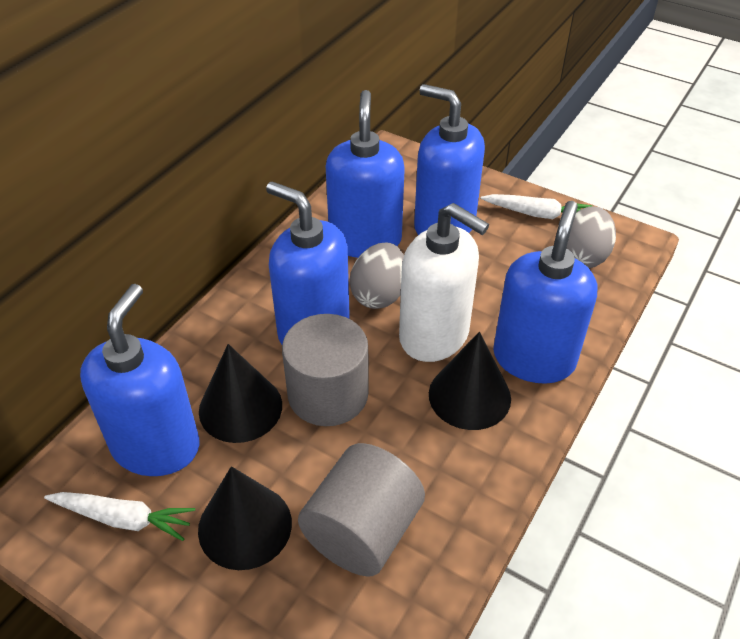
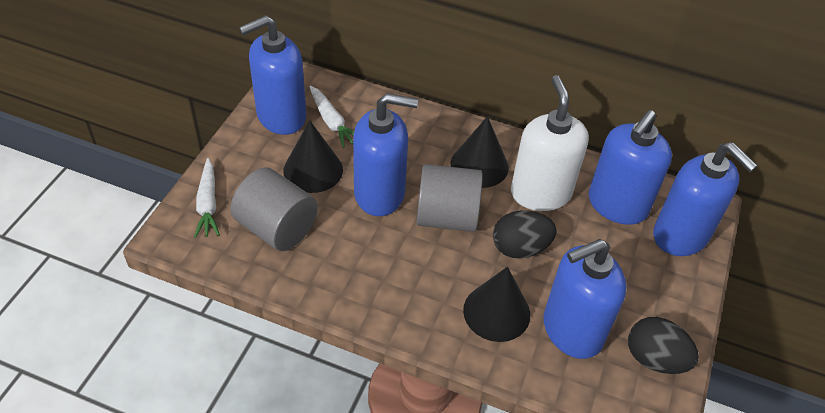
black egg: none = 0 -> [493,210,557,258] [628,317,699,374] = 2
grey egg: [350,242,404,309] [567,206,616,268] = 2 -> none = 0

